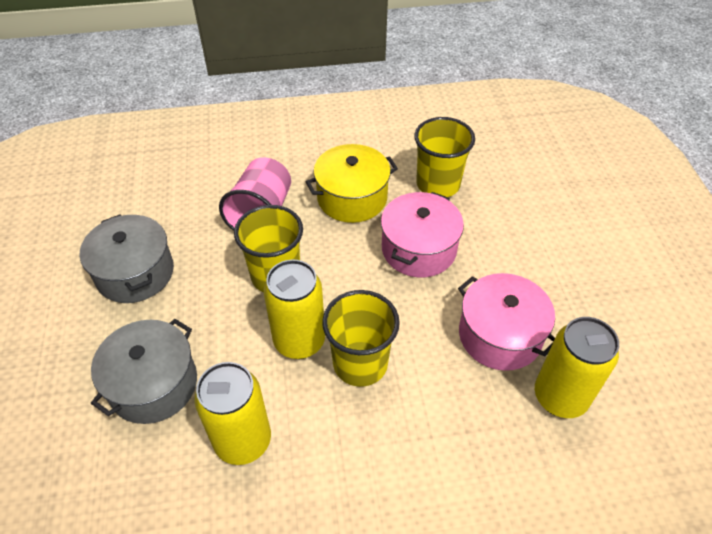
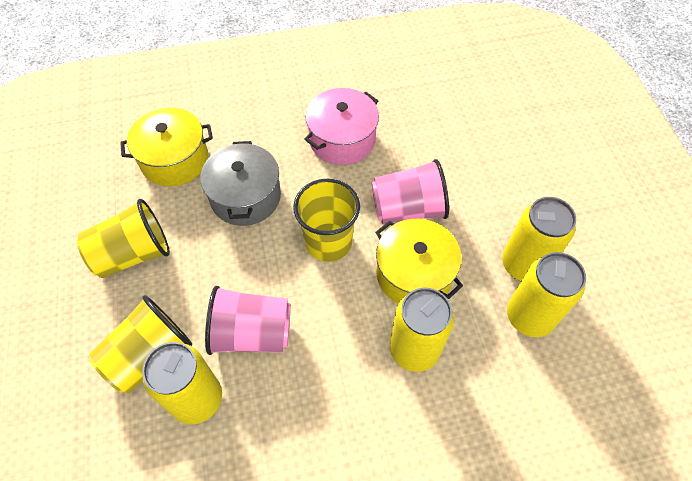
grey pot: [80,215,174,303] [91,319,197,424] = 2 -> [200,141,281,226] = 1
pink cup: [219,157,291,231] = 1 -> [205,286,291,355] [372,159,449,224] = 2
pink pot: [381,192,464,278] [458,273,555,371] = 2 -> [304,88,379,165] = 1
yellow can: [194,362,271,465] [264,259,325,359] [535,317,619,418] = 3 -> [142,342,222,424] [390,288,454,372] [502,197,576,281] [507,252,586,337] = 4
yellow pot: [306,144,398,223] = 1 -> [120,107,213,186] [375,219,463,304] = 2

